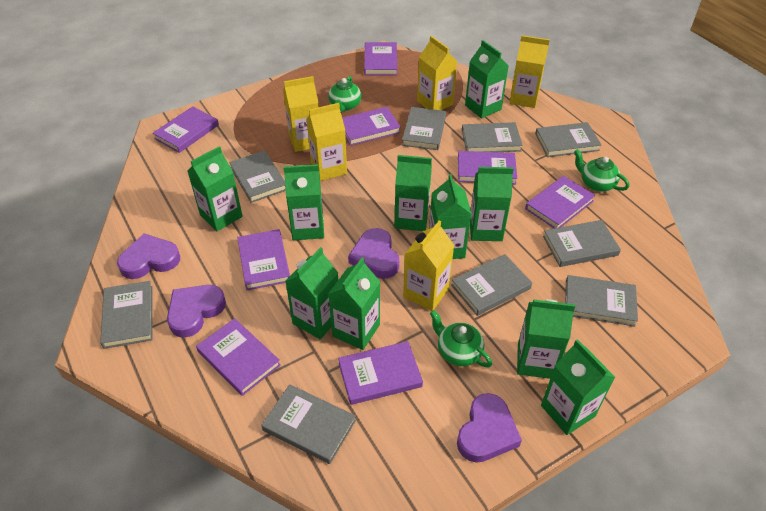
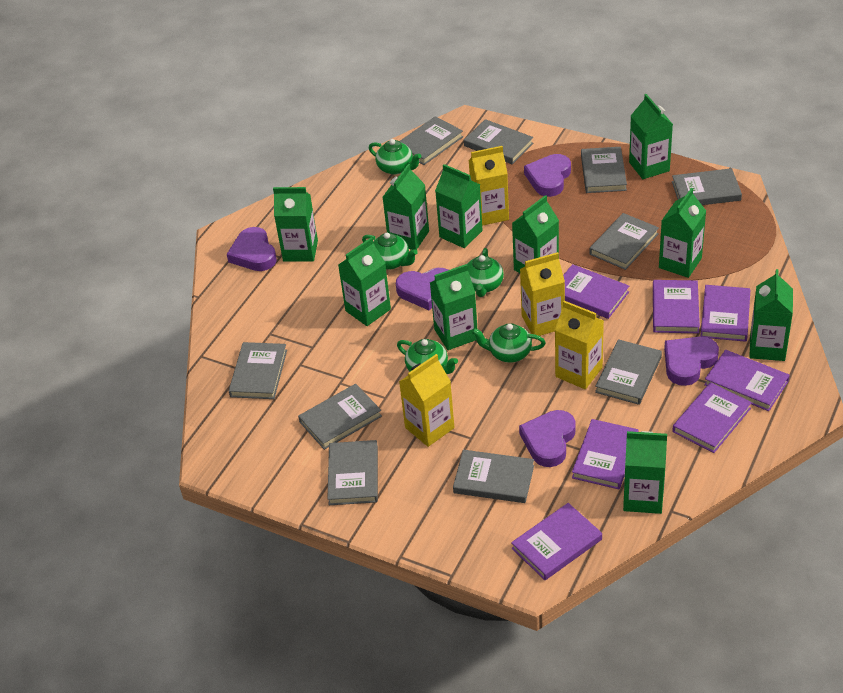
green teapot: [328,76,361,112] [430,310,492,367] [574,149,629,192] = 3 -> [362,233,418,270] [369,139,421,175] [397,339,458,374] [467,248,504,297] [471,323,546,363] = 5
grey book: [100,281,153,349] [229,150,286,203] [261,384,356,464] [402,107,446,150] [451,254,532,316] [462,122,523,152] [535,122,601,157] [543,220,621,267] [565,275,638,326] = 9 -> [229,342,287,399] [298,384,382,450] [327,440,378,505] [400,116,463,165] [453,450,534,503] [464,119,533,164] [581,147,627,193] [589,213,659,270] [595,339,662,405] [672,168,742,205] = 10
purple book: [153,106,219,153] [196,318,281,396] [237,229,290,290] [338,341,423,405] [342,107,401,146] [364,42,397,75] [458,151,517,184] [525,176,596,229] = 8 -> [511,503,602,580] [563,264,629,319] [572,419,638,489] [653,280,700,333] [672,382,752,453] [700,285,750,342] [704,350,790,411] = 7
purple heart: [117,233,180,279] [167,285,226,338] [348,228,399,279] [457,393,522,463] = 4 -> [227,227,277,271] [396,268,448,310] [519,410,576,467] [524,154,571,197] [664,337,719,386] = 5
yellow carton: [283,76,319,152] [307,103,347,181] [403,220,454,311] [417,36,457,110] [509,35,550,108] = 5 -> [399,354,454,447] [469,146,509,226] [520,252,565,336] [555,301,604,389] = 4

